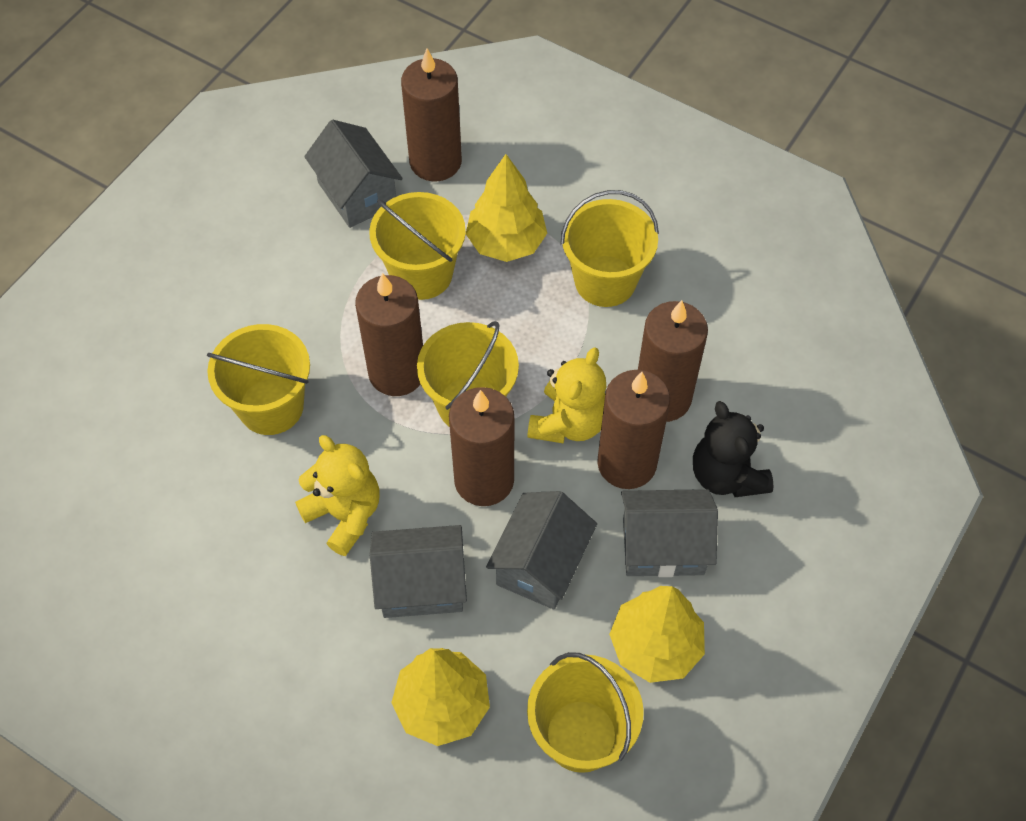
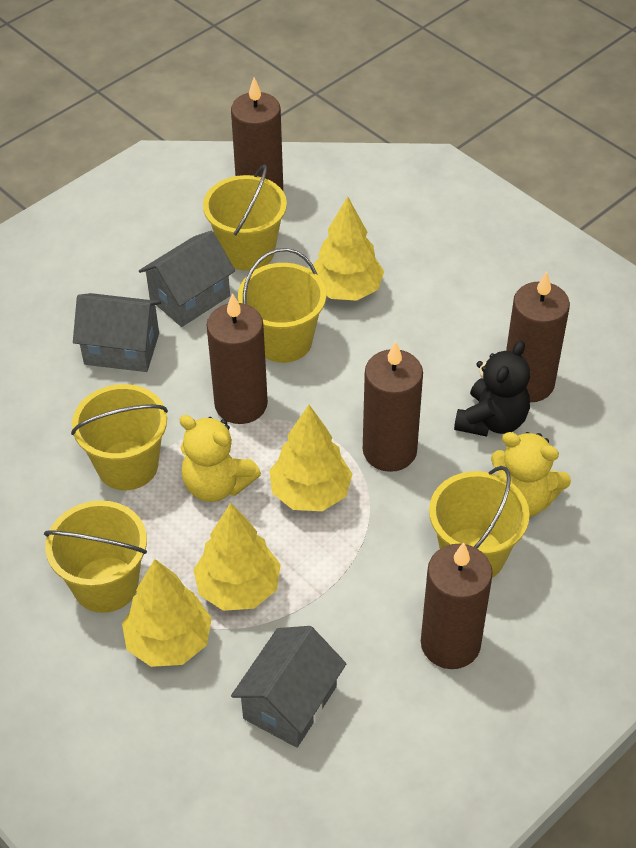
grey house: [304,120,403,228] [370,525,467,618] [486,491,597,610] [621,489,718,577] = 4 -> [73,293,161,372] [139,231,235,327] [231,626,346,748] = 3
yellow tree: [391,648,490,746] [466,154,547,262] [609,586,705,683] = 3 -> [122,559,212,667] [193,503,281,611] [270,405,352,511] [313,197,385,301] = 4

